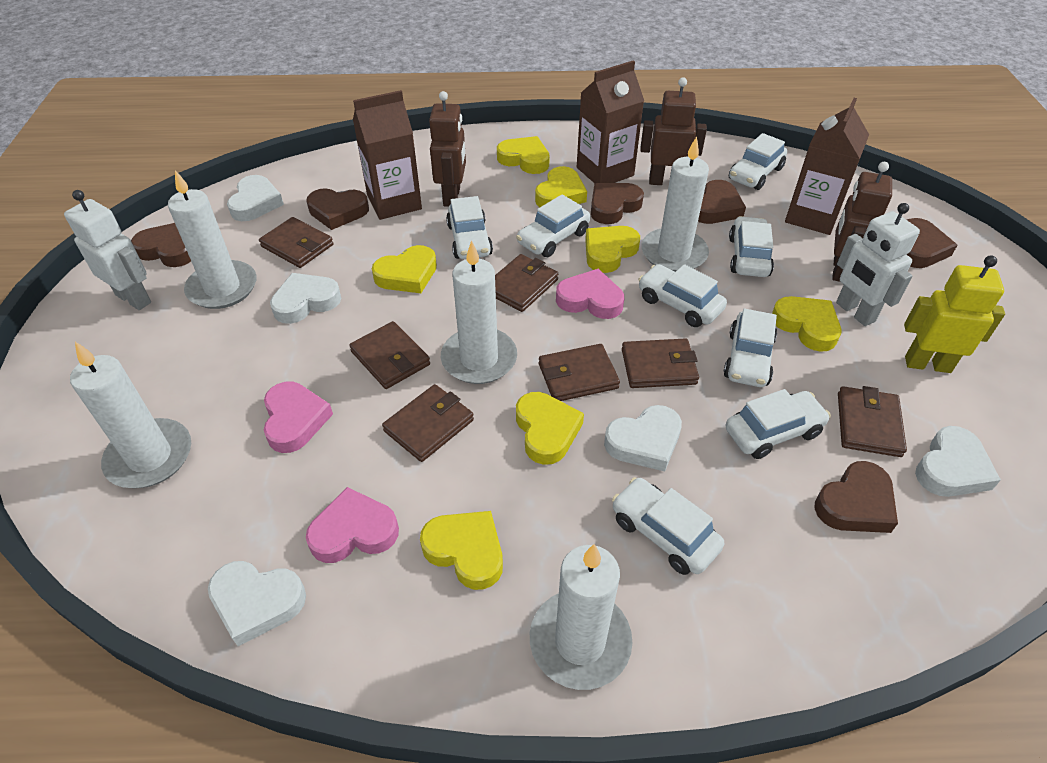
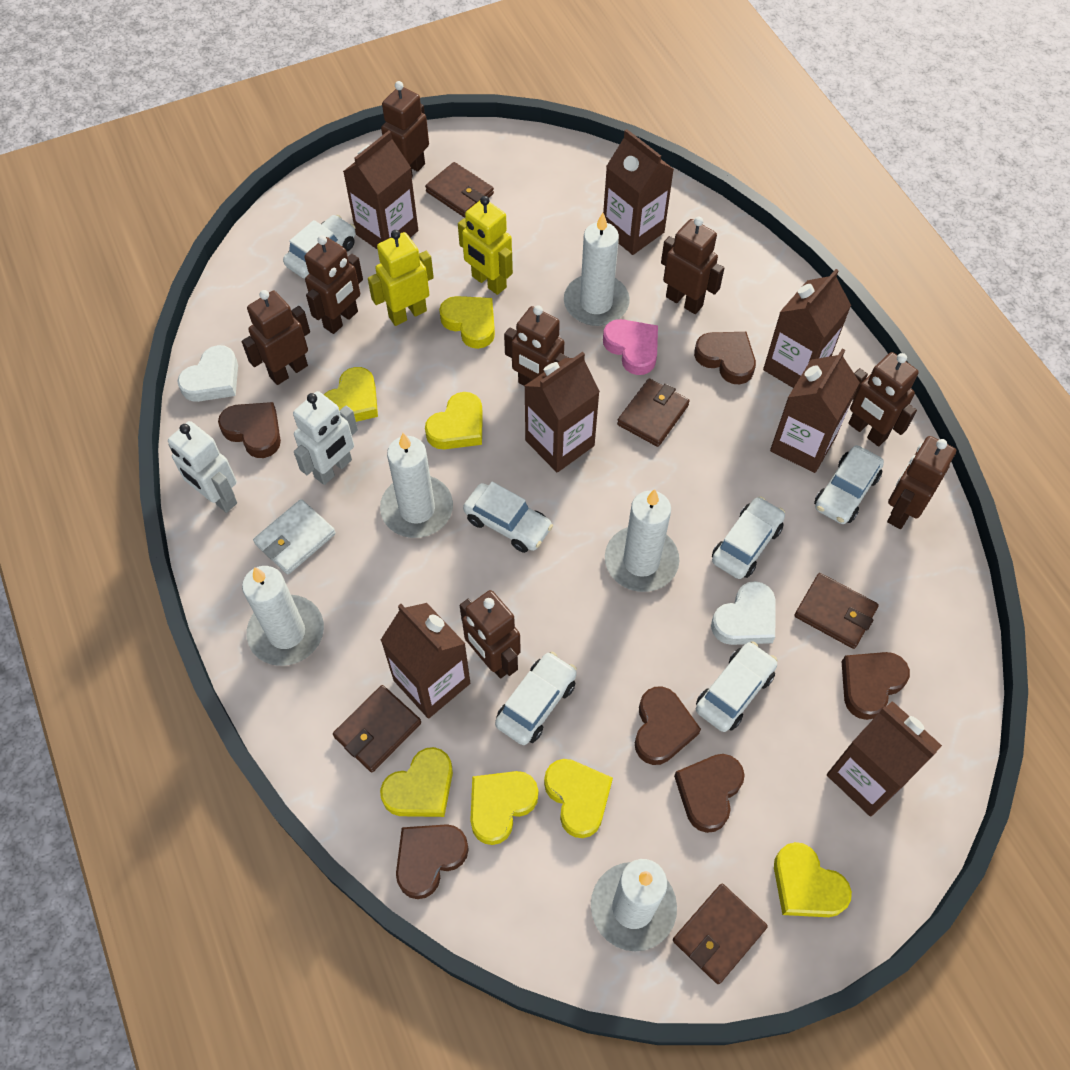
brown carton: [353,90,422,220] [577,60,644,183] [785,98,869,235] = 3 -> [343,131,418,250] [381,603,470,719] [524,352,600,473] [603,129,674,255] [763,269,851,388] [770,349,860,473] [827,701,942,817] = 7
brown robot: [429,91,466,207] [640,77,707,185] [832,162,892,282] = 3 -> [242,290,310,385] [305,235,363,334] [381,81,429,177] [460,590,521,679] [504,305,569,386] [661,217,724,314] [848,352,919,446] [887,436,956,529] = 8
brown wallet: [259,217,334,268] [349,321,430,389] [382,384,474,462] [495,254,558,312] [539,344,620,401] [622,338,699,388] [838,386,907,457] = 7 -> [333,685,421,772] [425,162,494,217] [617,378,690,447] [673,884,768,984] [795,573,879,649] = 5
pink heart: [264,382,333,453] [306,487,399,563] [556,269,624,319] = 3 -> [603,319,658,375] = 1
white car: [446,196,493,259] [516,194,590,257] [612,477,724,575] [638,264,727,327] [724,309,777,387] [726,389,831,459] [729,133,787,190] [729,216,774,277] = 8 -> [283,215,356,279] [463,482,553,553] [495,652,577,745] [696,641,778,732] [712,496,785,579] [814,445,884,524] = 6
white heart: [208,561,306,646] [227,175,284,221] [270,273,341,324] [604,405,682,471] [915,426,1001,497] = 5 -> [177,345,238,402] [711,581,776,645] = 2
white wallet: none = 0 -> [253,499,336,575] = 1
yellow robot: [904,255,1005,373] = 1 -> [368,230,434,326] [458,196,513,295] = 2

